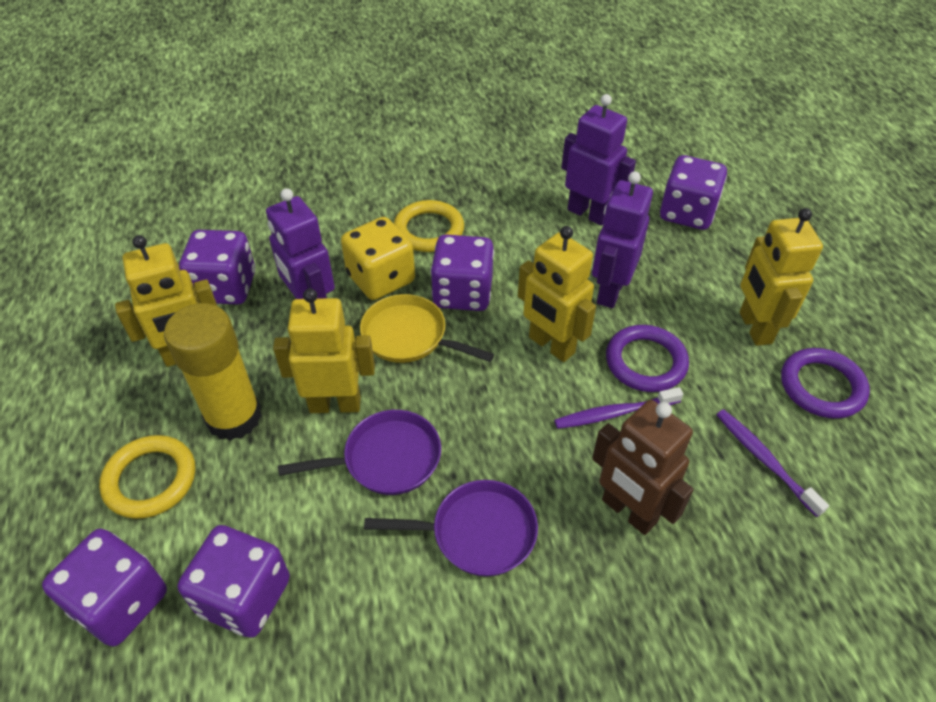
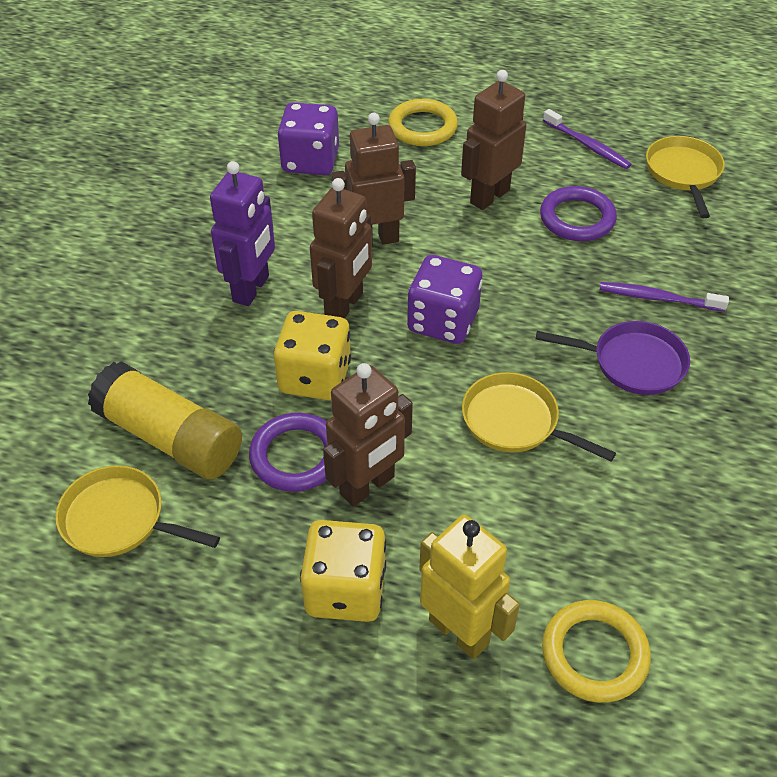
brown robot: [592,400,694,535] = 1 -> [310,178,372,319] [323,363,413,507] [331,113,416,246] [461,70,526,210] = 4
purple dice: [42,528,167,646] [178,525,290,638] [179,230,255,304] [431,234,494,311] [660,155,727,230] = 5 -> [277,102,339,175] [407,255,482,344] = 2
purple pan: [278,410,441,495] [364,480,538,577] = 2 -> [536,321,690,395] = 1
purple robot: [266,188,335,299] [561,94,636,226] [592,171,653,308] = 3 -> [210,161,275,306] = 1
yellow dice: [341,217,415,300] = 1 -> [274,311,351,400] [300,520,386,622] = 2
yellow pan: [360,294,494,363] = 1 -> [56,465,220,557] [462,372,616,461] [646,136,725,218] = 3
yellow robot: [115,235,217,367] [273,288,375,413] [518,226,596,362] [739,208,823,346] = 4 -> [419,515,520,659] = 1

